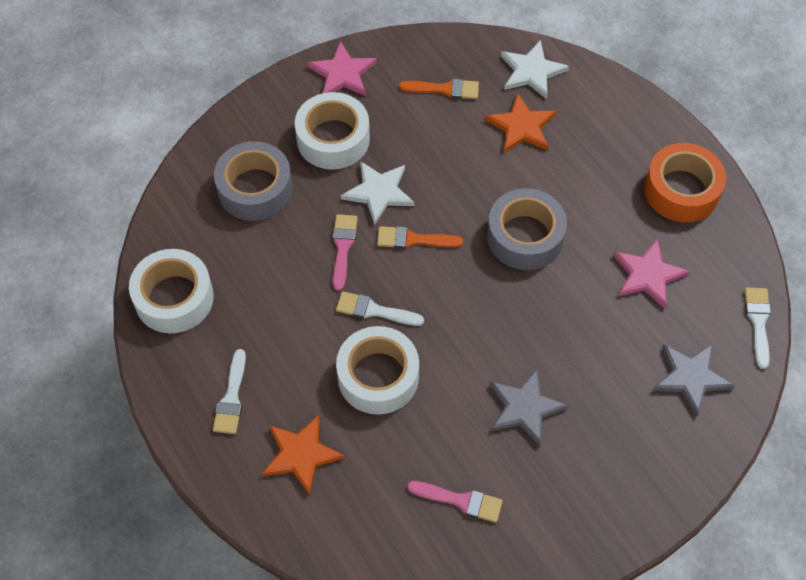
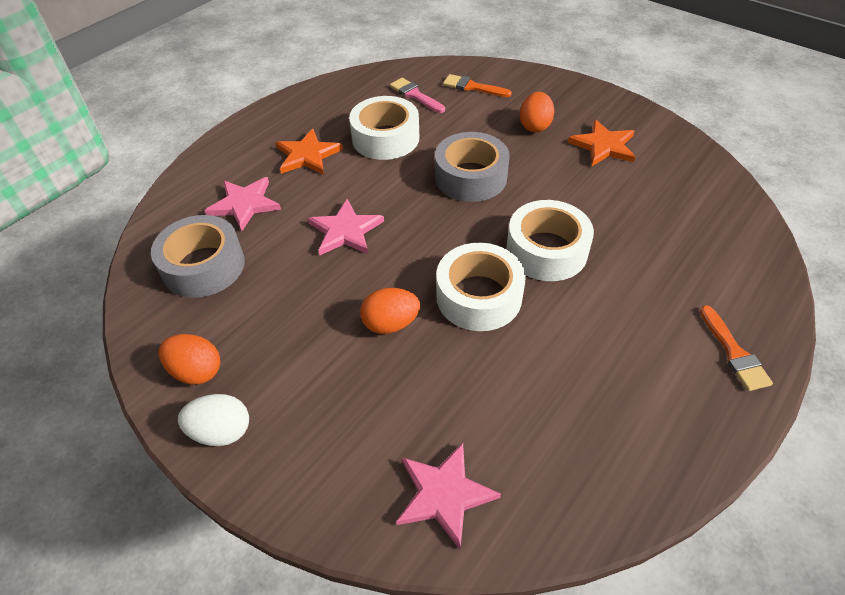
grey star: [490,369,569,446] [653,343,734,417] = 2 -> none = 0
orange egg: none = 0 -> [158,334,220,385] [360,288,420,334] [520,92,554,132] = 3
orange tape: [644,143,726,222] = 1 -> none = 0
pink brush: [333,214,358,291] [407,481,503,523] = 2 -> [390,78,445,113] = 1
pink star: [307,41,377,96] [613,239,690,309] = 2 -> [204,177,281,231] [308,199,384,256] [396,443,501,549] = 3
white brush: [213,349,246,434] [336,291,424,326] [745,287,771,369] = 3 -> none = 0
white egg: none = 0 -> [178,394,249,446] = 1
white star: [341,161,415,225] [501,40,569,99] = 2 -> none = 0

